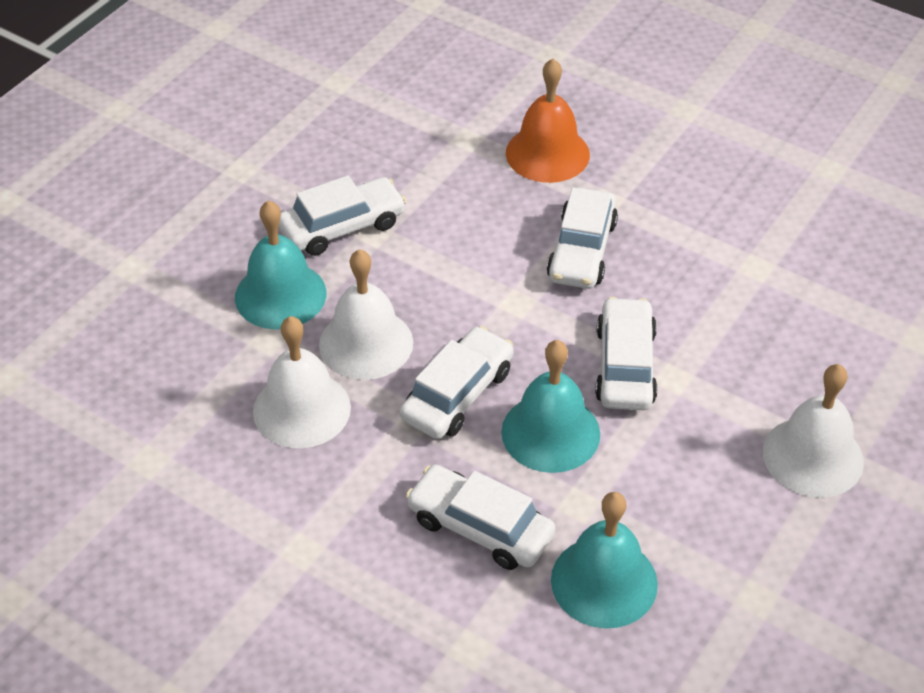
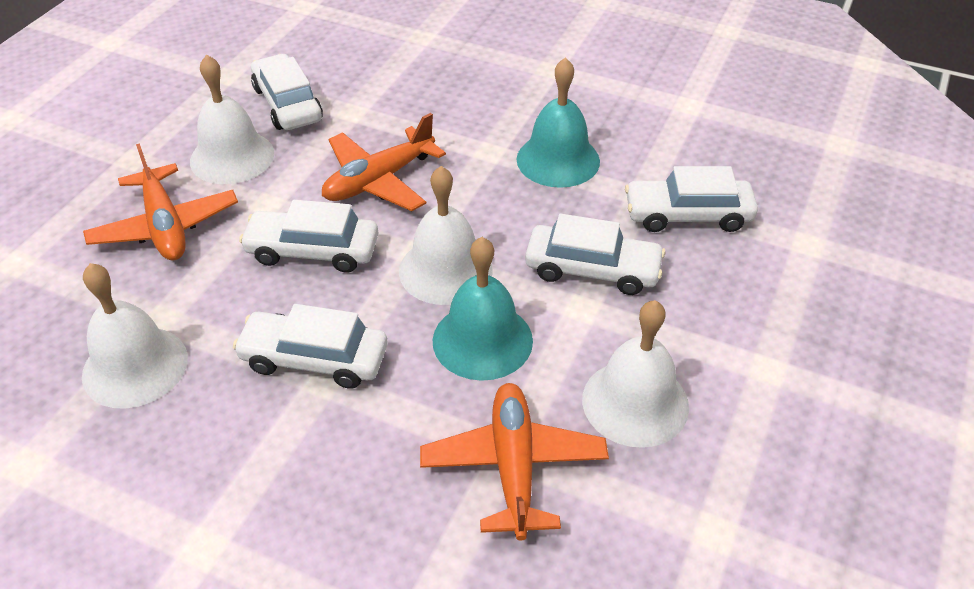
orange bell: [506,59,590,183] = 1 -> none = 0
orange plane: none = 0 -> [83,144,238,261] [322,113,446,211] [420,383,609,541] = 3
turquoise bell: [235,200,326,330] [501,340,600,473] [551,492,658,628] = 3 -> [433,237,533,381] [516,57,600,188] = 2
white bell: [253,316,351,448] [319,249,413,380] [763,364,864,498] = 3 -> [82,263,188,409] [190,54,274,184] [399,166,493,305] [582,300,689,448] = 4

